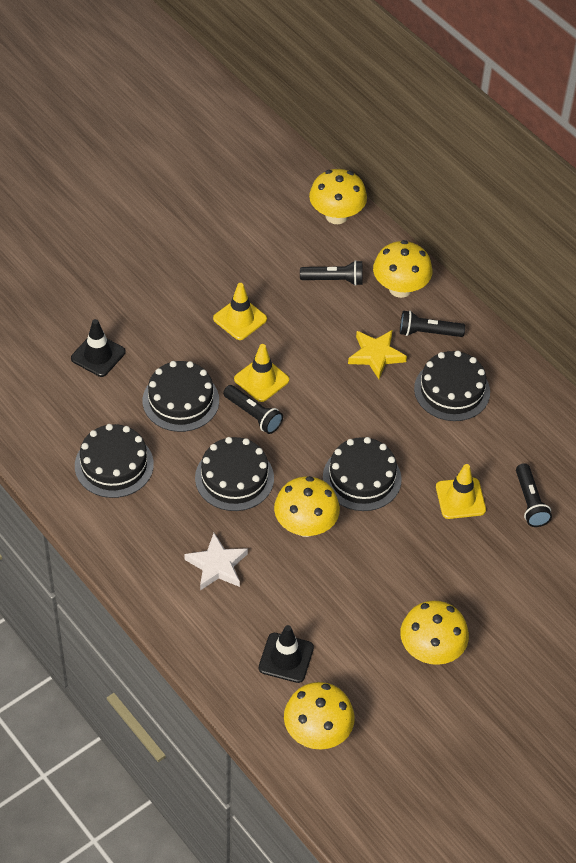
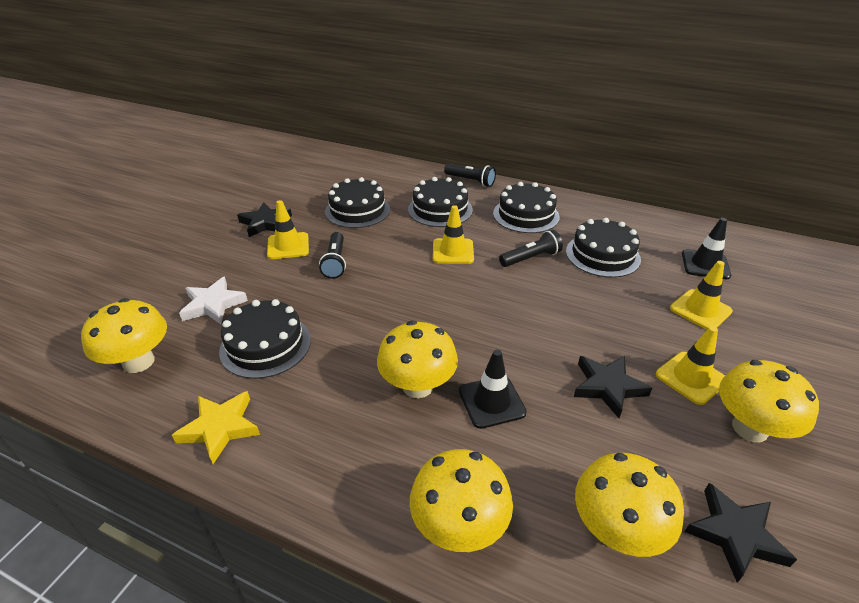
black flashlight: [223,385,283,434] [300,260,363,286] [400,311,465,337] [516,463,552,527] = 4 -> [319,232,346,279] [444,164,496,187] [499,230,563,267] = 3
black star: none = 0 -> [237,202,292,237] [574,356,652,418] [685,483,797,583] = 3
yellow traffic cone: [213,283,267,340] [234,344,289,402] [436,464,486,519] = 3 -> [267,200,309,259] [433,205,474,264] [656,326,725,405] [670,261,733,330] = 4

